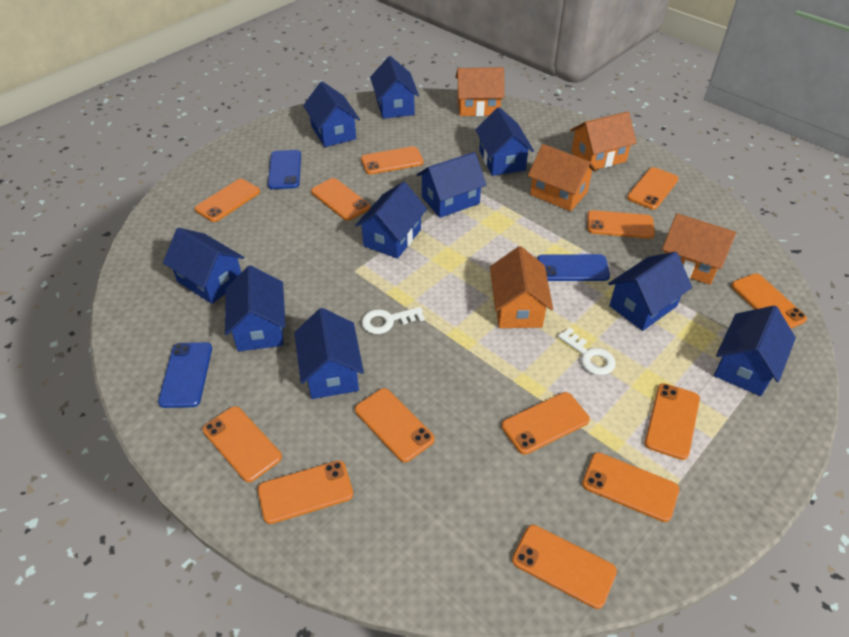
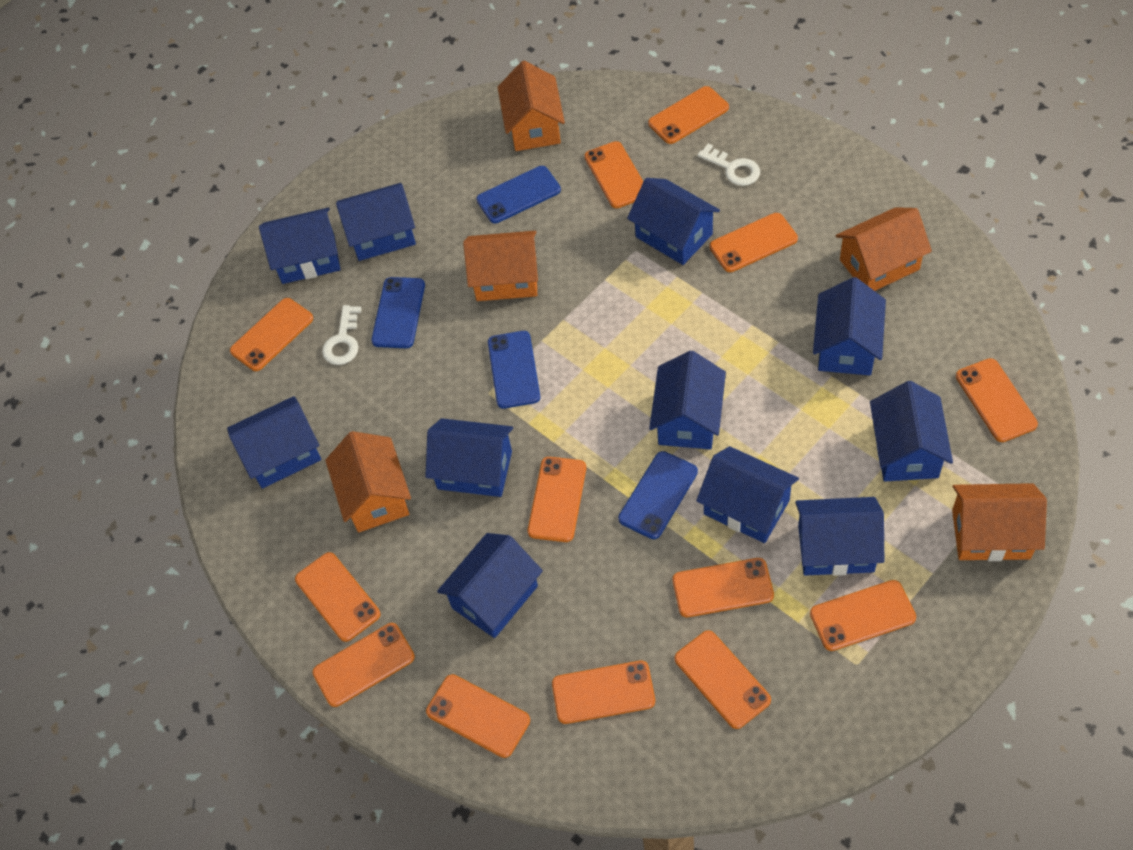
blue house: [163,228,244,304] [225,265,286,351] [294,308,364,399] [303,81,360,147] [355,181,427,259] [370,56,419,119] [417,152,487,218] [475,107,534,176] [608,252,692,331] [714,305,796,396] = 10 -> [227,396,321,489] [259,208,341,284] [336,183,416,261] [425,418,513,497] [437,533,543,638] [627,178,720,265] [649,350,726,449] [696,446,799,543] [795,497,884,576] [813,277,886,375] [870,381,953,482] = 11
blue phone: [158,342,212,408] [268,150,301,189] [537,254,610,281] = 3 -> [371,277,425,348] [476,166,561,223] [488,331,541,409] [618,451,698,539] = 4

